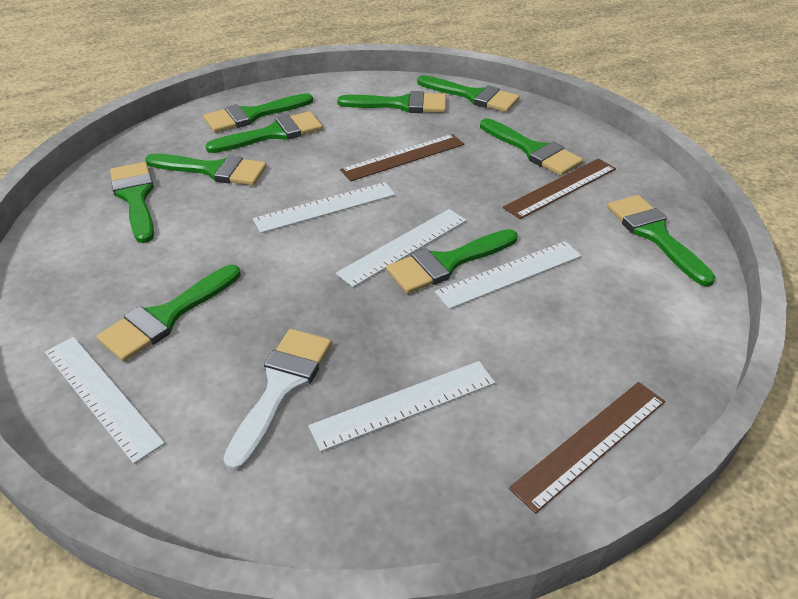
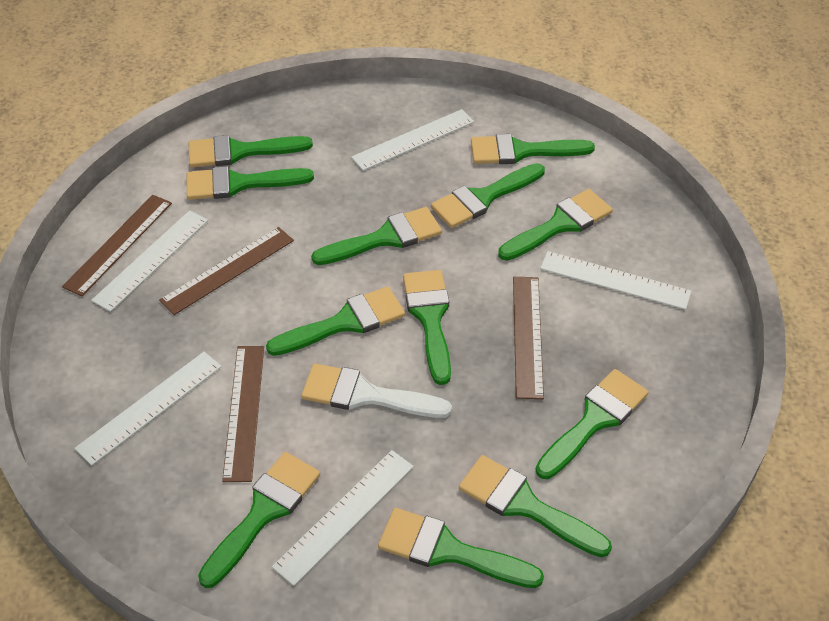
brown ruler: [340,134,464,181] [503,159,616,219] [509,382,665,514] = 3 -> [62,195,172,296] [159,227,294,315] [222,346,264,482] [513,277,544,399] = 4
green brush: [96,265,241,362] [110,162,154,243] [145,153,267,185] [203,93,313,133] [205,111,323,153] [337,91,446,113] [386,229,518,294] [417,75,520,112] [480,118,583,176] [607,195,715,287] = 10 -> [187,166,314,200] [188,135,313,167] [198,452,320,588] [266,286,405,356] [311,207,442,265] [378,508,544,588] [403,270,451,385] [431,163,545,228] [459,455,612,558] [471,134,595,164] [498,189,613,261] [535,369,649,479] = 12

